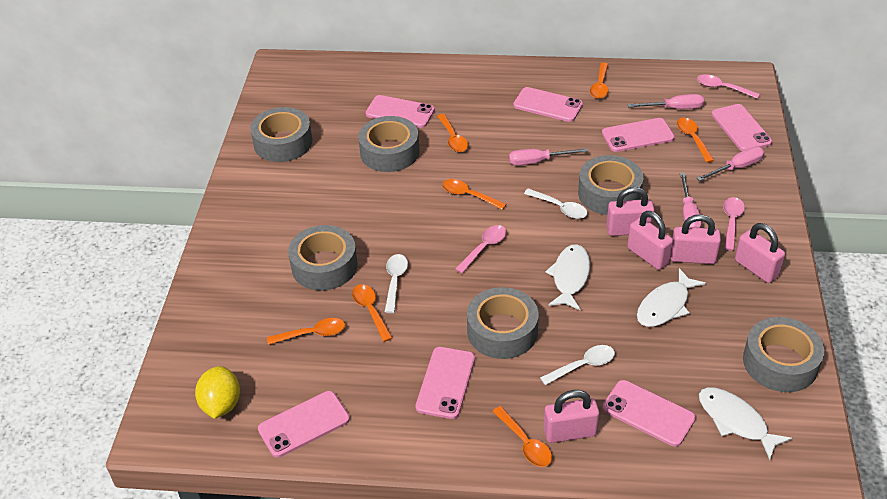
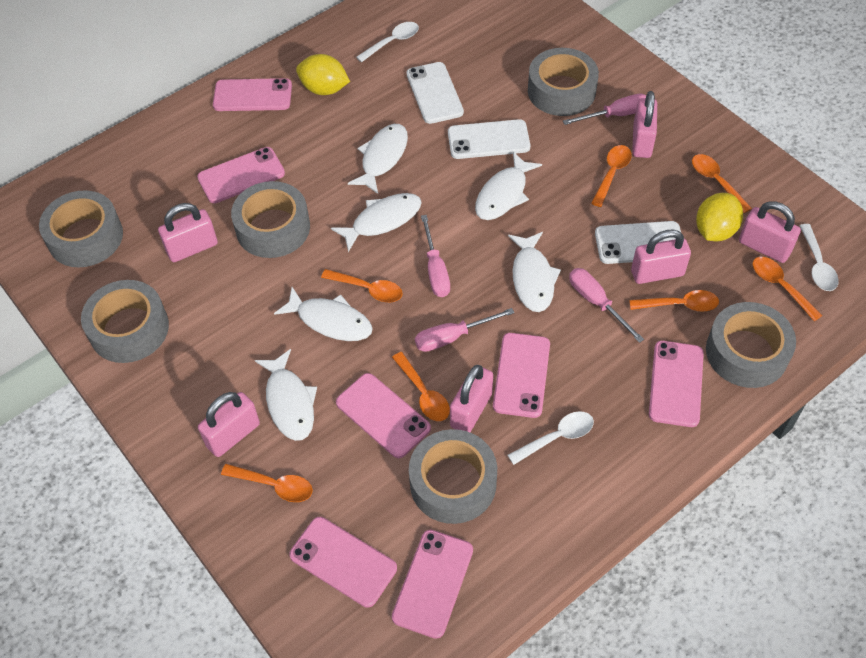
pink padlock: [544,390,599,443] [606,187,654,236] [627,211,673,270] [671,214,721,264] [735,223,785,283] = 5 -> [158,203,218,262] [198,392,260,457] [450,365,493,432] [631,229,691,284] [632,91,657,158] [739,201,801,263] = 6
pink spoon: [455,225,506,274] [697,74,760,99] [723,197,745,251] = 3 -> none = 0
white fish: [545,244,590,310] [637,268,706,327] [699,387,792,460] = 3 -> [255,349,317,441] [274,287,373,341] [331,193,422,252] [348,124,408,194] [475,152,542,220] [508,232,561,312] = 6
white phone: none = 0 -> [406,62,464,124] [448,119,530,159] [595,221,681,264] = 3
yellow lemon: [195,366,240,419] = 1 -> [296,54,350,95] [696,193,743,241] = 2

